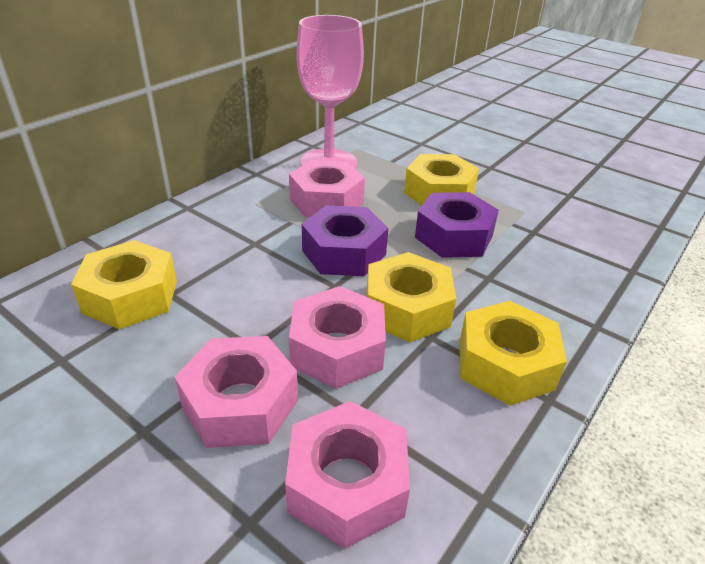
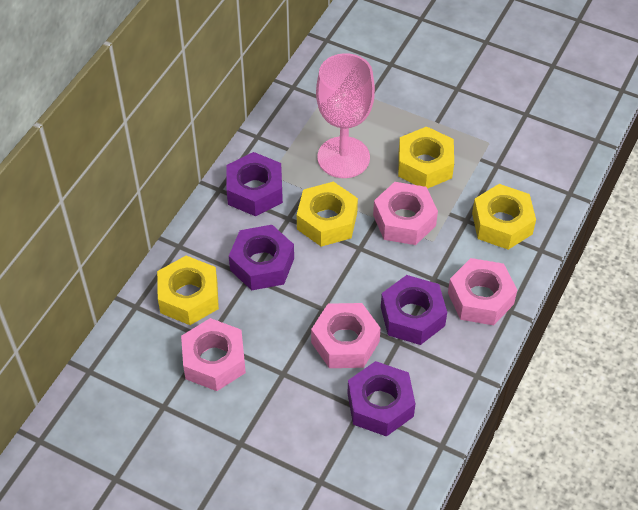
purple nut: [302,205,388,276] [415,192,499,258] = 2 -> [226,152,283,216] [229,225,294,290] [347,361,415,437] [381,275,447,345] = 4

